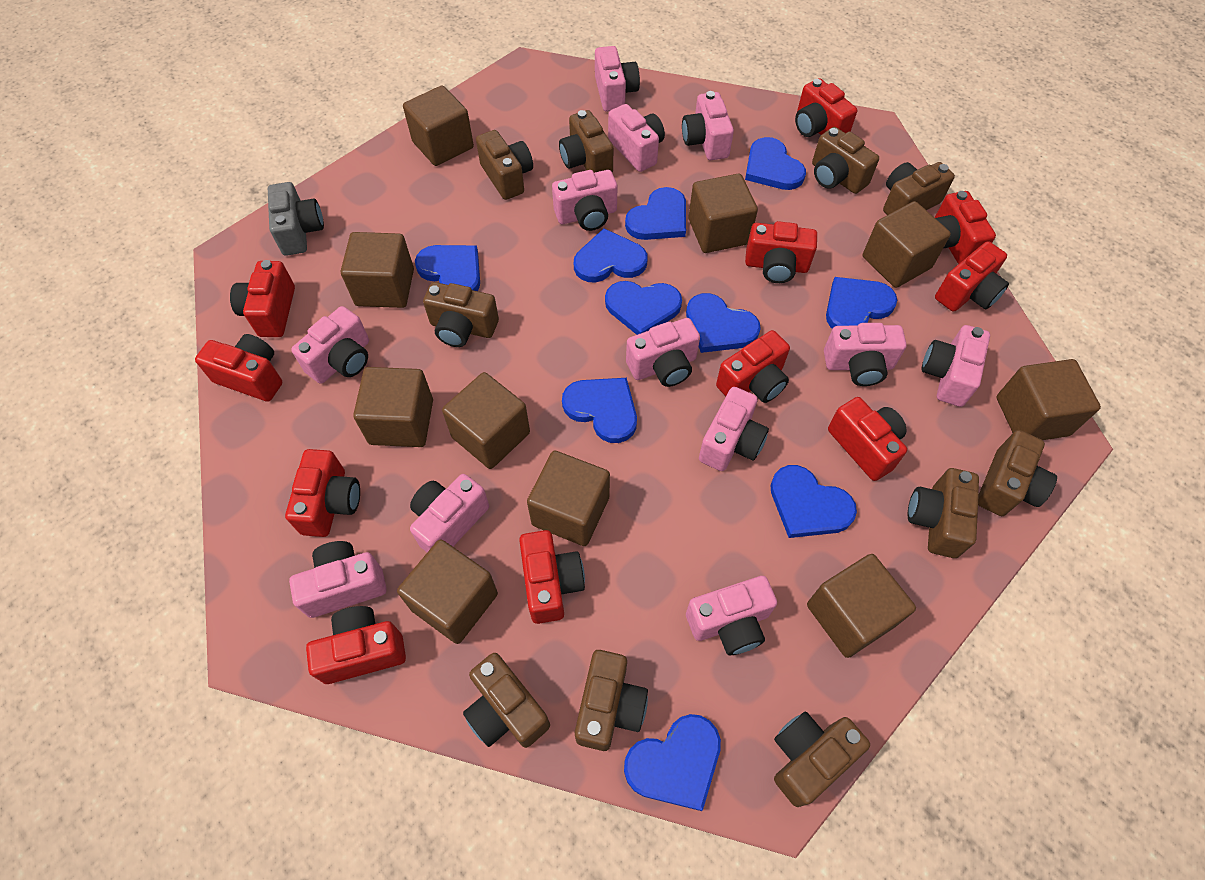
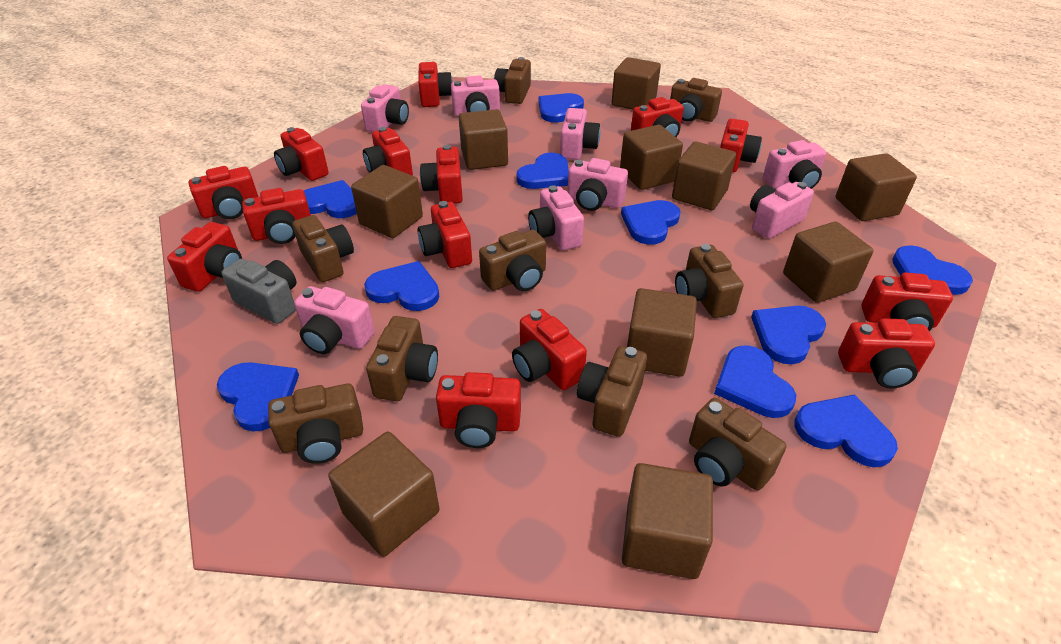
brown camera: [423,282,499,347] [463,653,550,748] [476,130,533,200] [559,110,613,173] [575,650,648,751] [774,712,870,807] [812,127,879,194] [883,162,955,215] [908,468,979,558] [978,430,1057,516] = 10 -> [268,383,363,464] [293,215,354,282] [366,316,438,401] [479,230,546,291] [494,57,531,104] [577,346,647,437] [670,78,722,122] [675,244,743,318] [689,398,786,491] = 9
pink camera: [289,541,387,618] [291,306,369,384] [410,474,489,552] [552,170,617,231] [595,46,640,112] [608,104,665,172] [626,318,700,387] [682,91,734,160] [686,576,777,655] [699,387,769,471] [824,323,907,386] [922,325,990,407] = 12 -> [294,286,375,354] [361,84,409,132] [451,76,500,116] [528,185,584,250] [560,108,600,160] [568,158,628,211] [750,182,814,239] [763,140,826,189] = 8
red camera: [195,334,283,402] [230,260,295,337] [285,449,360,537] [306,606,406,684] [519,530,585,624] [716,330,790,403] [745,221,817,283] [795,78,857,137] [828,397,907,481] [935,191,996,264] [935,241,1009,312] = 11 -> [167,222,242,292] [189,166,258,219] [242,188,311,244] [274,127,329,181] [363,127,413,176] [418,62,453,107] [418,201,472,268] [420,145,463,204] [436,372,521,448] [512,309,587,390] [631,97,684,137] [720,119,762,172] [838,318,935,389] [861,272,953,331] = 14

